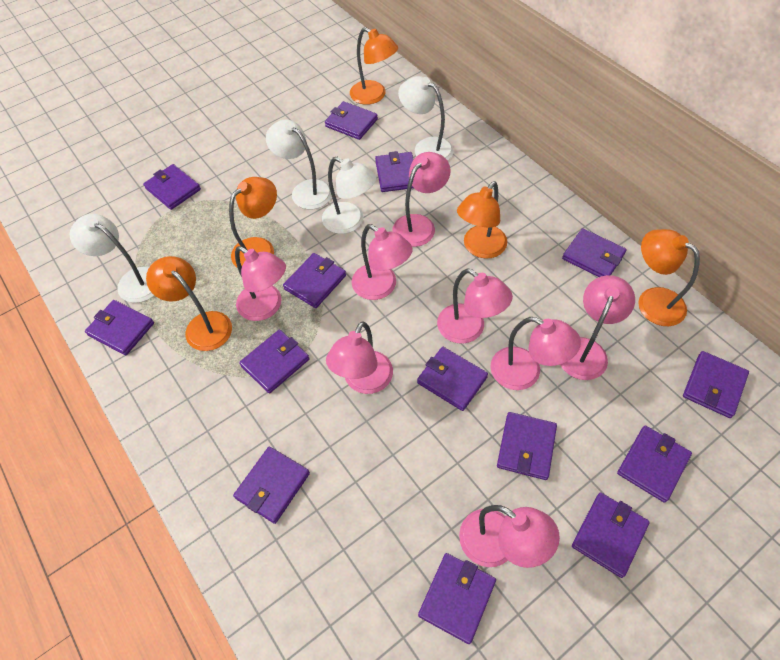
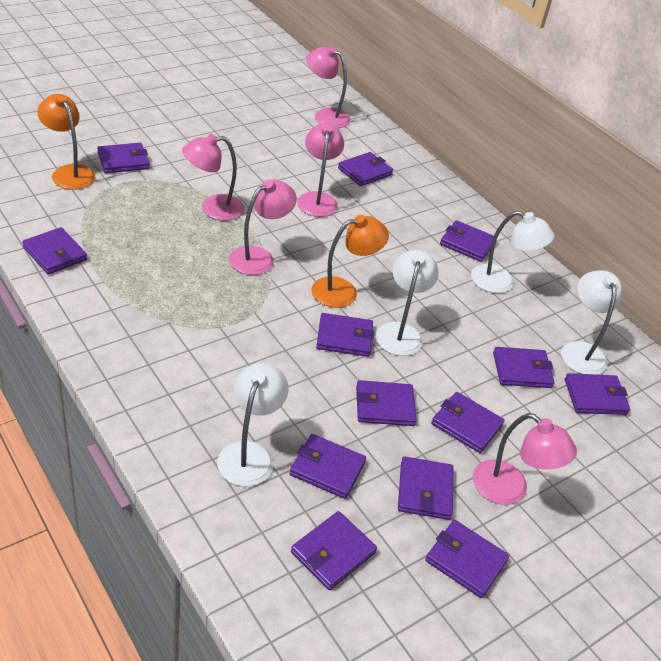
orange lamp: [146,256,232,351] [229,177,277,267] [350,27,398,105] [457,181,507,259] [638,229,700,326] = 5 -> [37,94,95,190] [311,215,389,308] = 2
pink lamp: [235,246,286,321] [326,321,393,394] [352,224,413,300] [392,152,451,247] [437,268,513,344] [459,505,560,568] [491,317,581,390] [560,275,635,380] = 8 -> [182,134,244,221] [229,179,297,275] [297,123,344,217] [306,46,351,128] [473,413,577,505] = 5
purple wallet: [85,300,154,355] [143,164,201,210] [233,447,310,524] [239,330,309,393] [283,253,346,308] [325,101,378,140] [375,151,414,192] [417,347,488,411] [418,553,496,644] [497,412,557,480] [562,228,626,277] [572,493,650,578] [617,426,692,503] [683,351,749,418] = 14 -> [22,227,87,274] [97,143,150,173] [290,434,366,499] [291,511,377,590] [316,313,374,357] [338,152,393,186] [356,380,417,426] [398,456,454,520] [425,520,509,598] [431,392,505,453] [440,220,494,262] [493,347,554,388] [565,373,630,415] = 13

